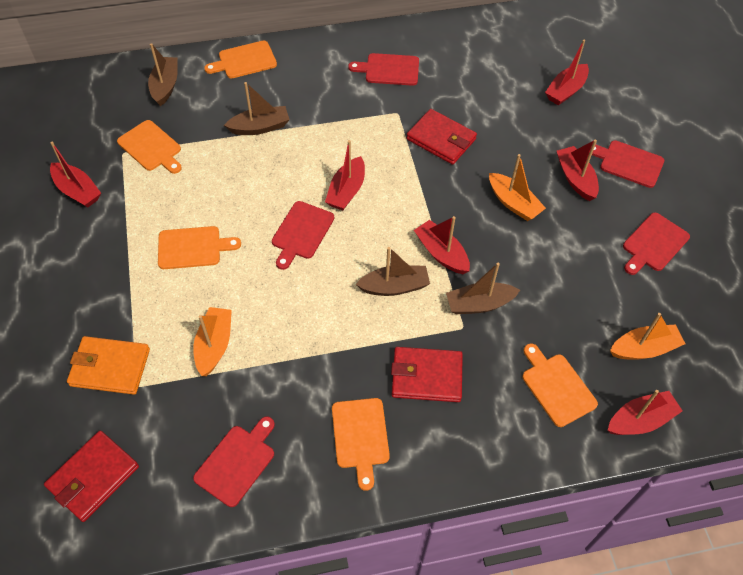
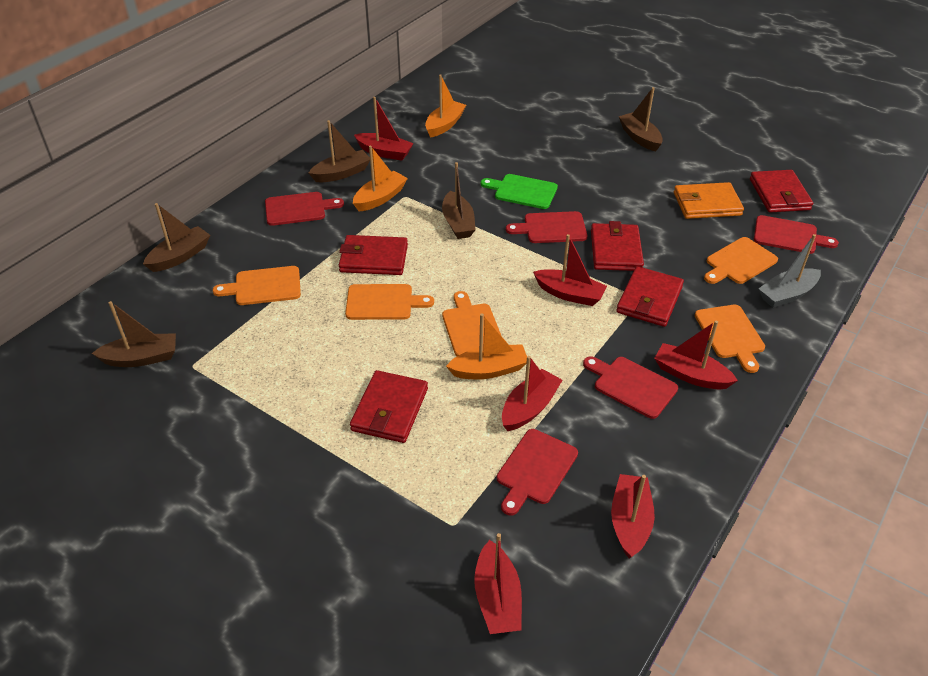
brown boat: [148,43,178,106] [224,82,290,135] [356,247,430,296] [446,263,520,314] = 4 -> [92,301,176,367] [143,203,210,272] [309,120,370,182] [442,162,476,239] [619,87,663,152] = 5
green cutting board: none = 0 -> [481,174,558,209] = 1
grey boat: none = 0 -> [759,234,821,308] = 1
red wallet: [44,431,139,522] [391,347,463,402] [406,109,477,165] = 3 -> [339,235,408,275] [350,370,428,443] [591,221,644,271] [616,266,684,327] [750,170,813,213] = 5

